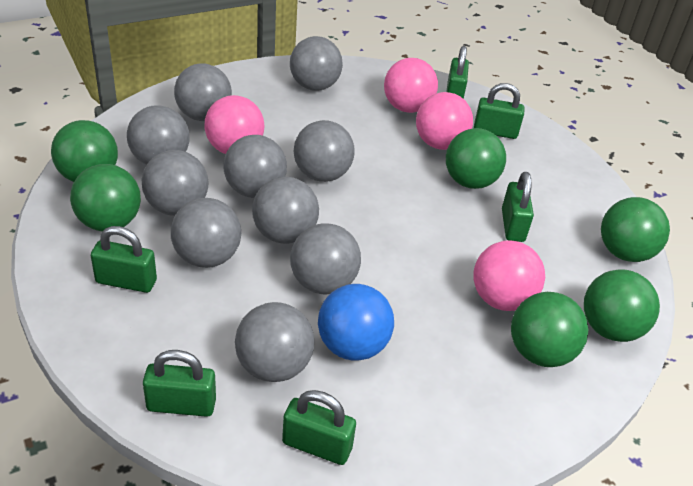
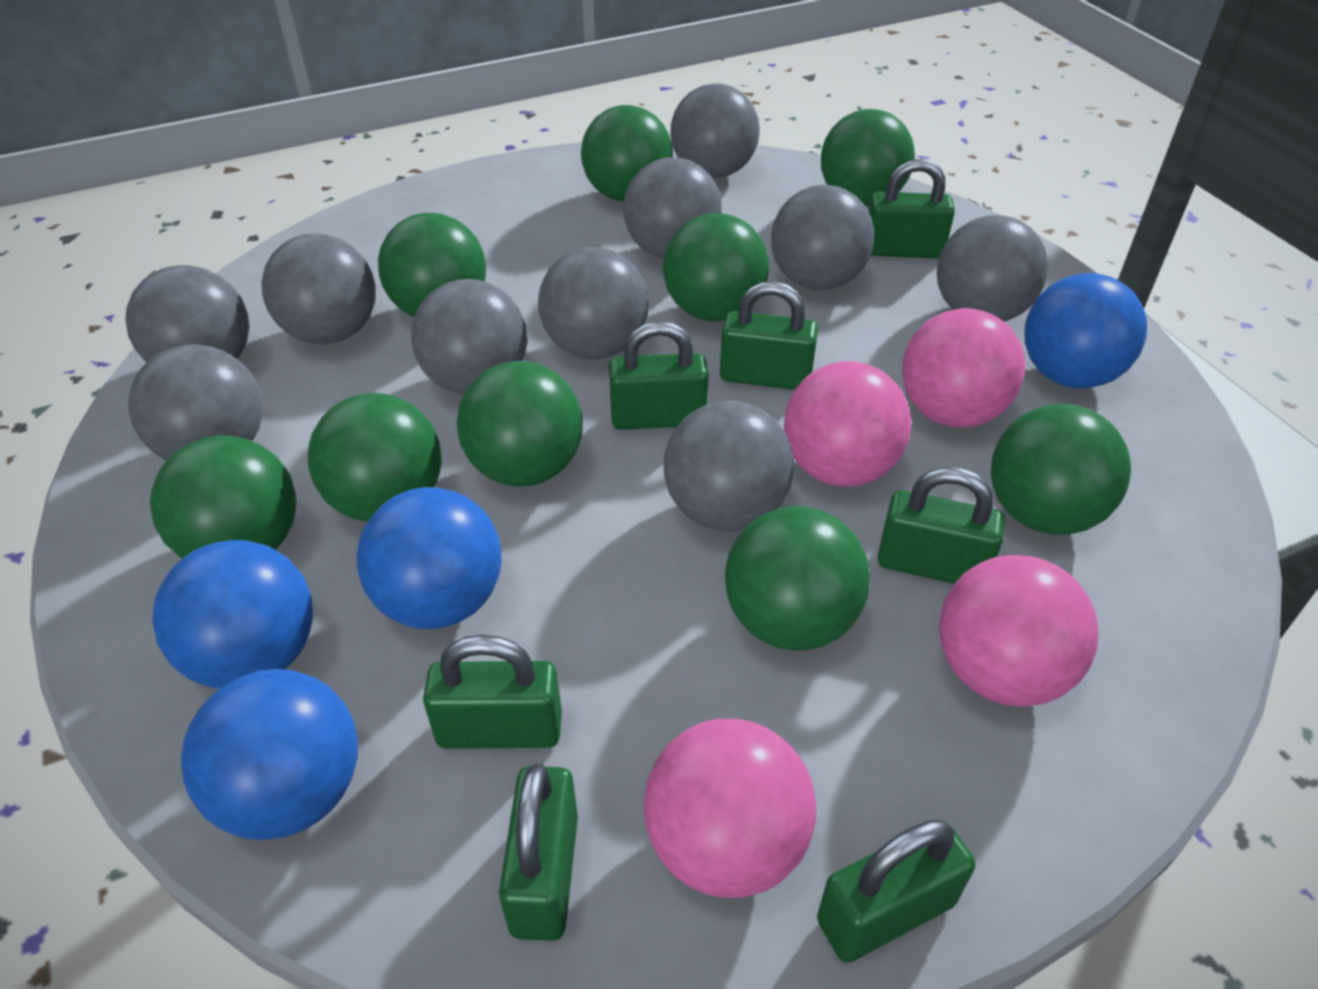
blue ball: [318,284,394,361] = 1 -> [152,540,313,689] [181,669,358,840] [357,487,502,629] [1025,273,1147,389] = 4
green ball: [51,120,118,182] [70,164,141,231] [446,128,506,189] [511,292,588,367] [584,269,660,342] [601,197,670,262] = 6 -> [150,435,296,559] [308,393,442,522] [378,213,486,317] [456,361,583,487] [581,105,673,202] [663,213,769,322] [725,506,870,651] [821,109,915,206] [991,404,1131,535] = 9
green padlock: [91,226,157,293] [143,350,216,417] [282,390,356,465] [447,46,469,99] [474,83,524,139] [502,172,534,242] = 6 -> [423,635,562,749] [499,764,578,941] [609,321,709,430] [720,281,818,390] [817,819,975,963] [869,159,955,258] [878,467,1005,584] = 7

